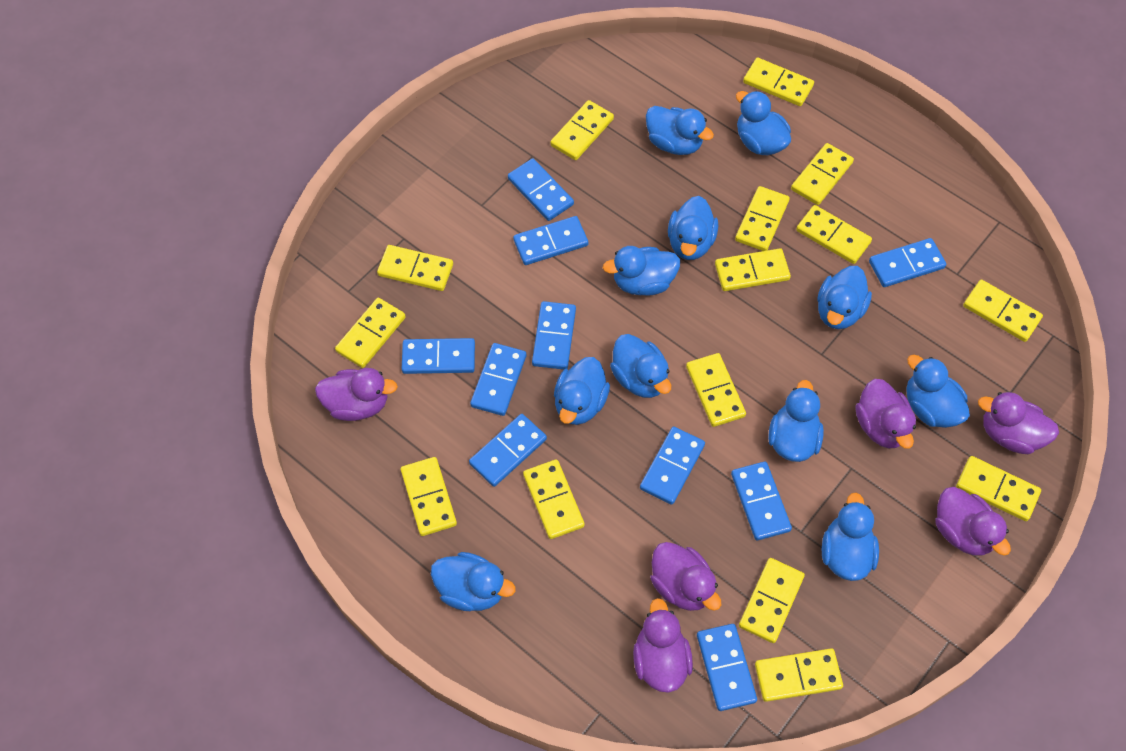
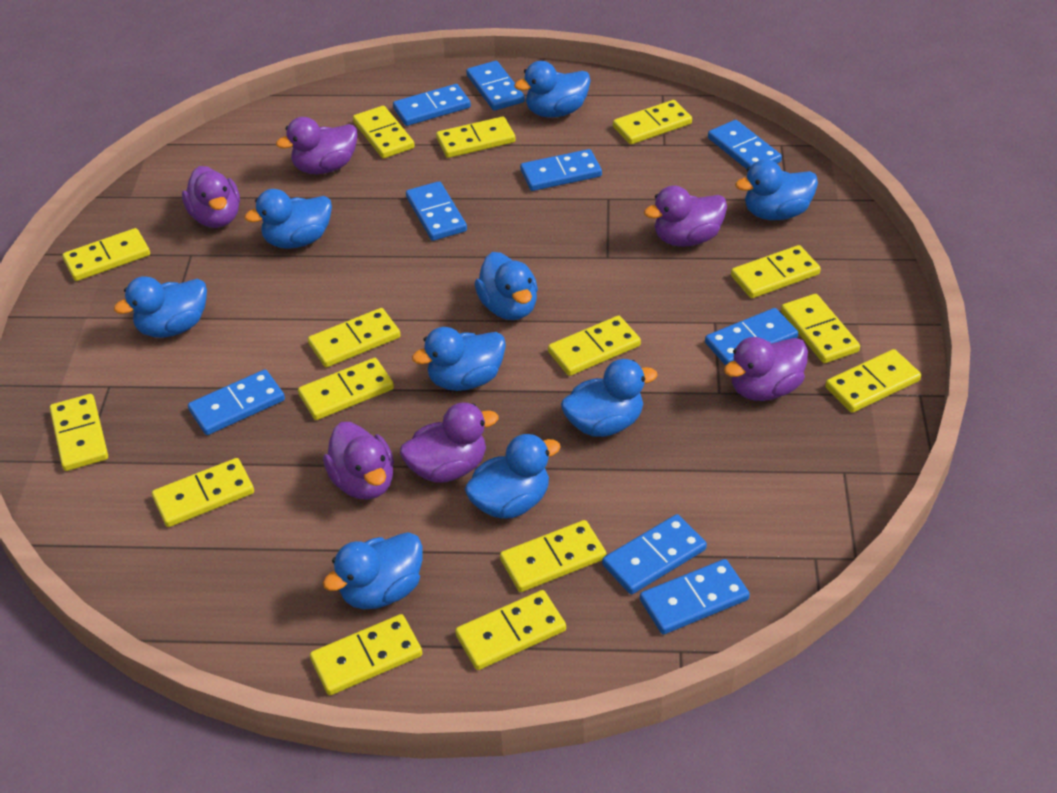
blue domino: [402,338,475,374] [469,414,547,487] [470,343,526,416] [508,158,574,221] [513,216,588,265] [532,301,576,370] [640,427,705,505] [697,624,757,711] [731,461,792,540] [869,238,946,287] = 10 -> [188,369,285,435] [393,84,471,126] [406,181,467,241] [466,61,525,111] [520,149,602,191] [602,514,707,594] [640,559,750,634] [705,308,798,366] [708,120,782,169] = 9
blue duck: [431,552,516,611] [554,357,610,425] [603,246,680,296] [610,334,671,398] [646,106,714,155] [668,196,718,260] [736,91,791,155] [768,380,824,462] [817,266,872,329] [822,492,879,581] [906,354,970,428] = 11 -> [114,276,207,338] [245,189,332,249] [323,532,423,609] [412,327,506,391] [465,434,560,519] [475,252,538,320] [514,61,591,118] [561,359,657,437] [735,159,818,220] = 9

